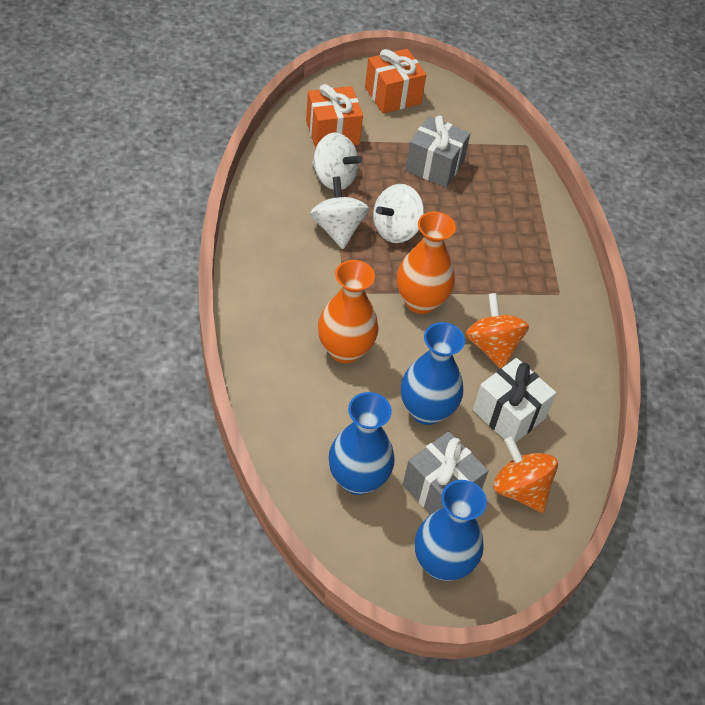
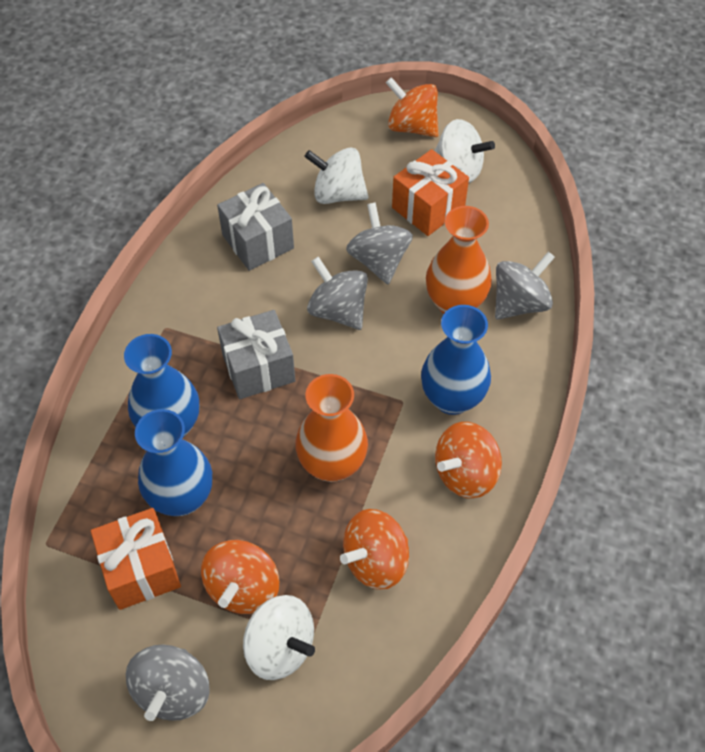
grey spinning top: none = 0 -> [126,645,210,721] [307,256,368,330] [346,202,413,284] [495,252,555,320] = 4
orange spinning top: [466,293,529,368] [493,436,558,513] = 2 -> [201,540,279,614] [340,509,409,590] [386,77,439,137] [435,422,502,499] = 4
white gift: [473,358,556,443] = 1 -> none = 0

